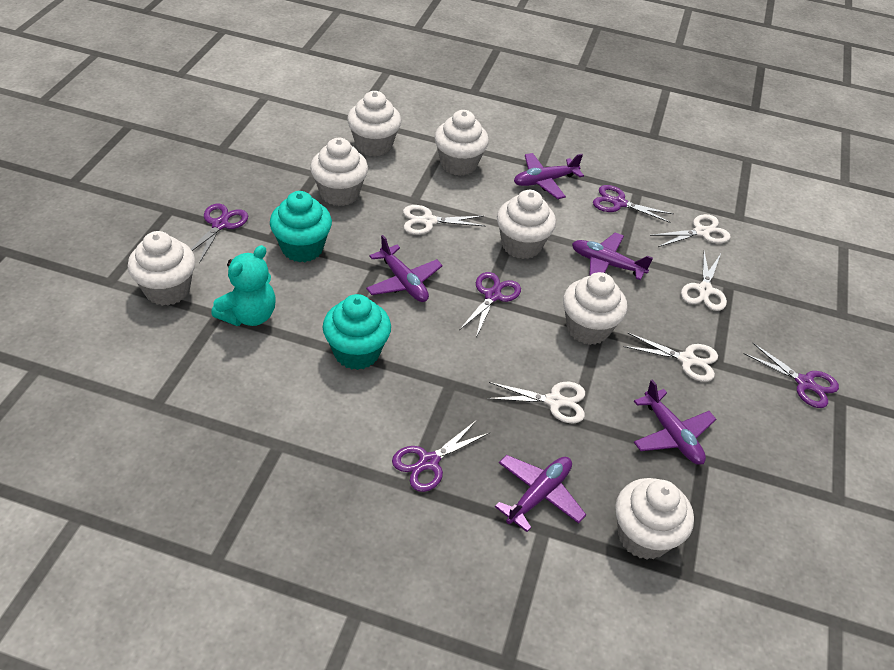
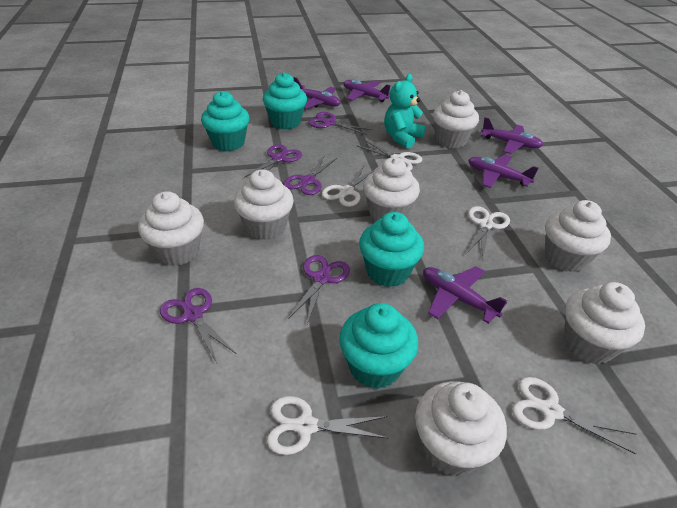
turquoise cupcake: [270,191,332,262] [323,294,391,370] = 2 -> [201,91,249,151] [263,72,307,129] [339,303,418,389] [359,212,424,287] = 4

